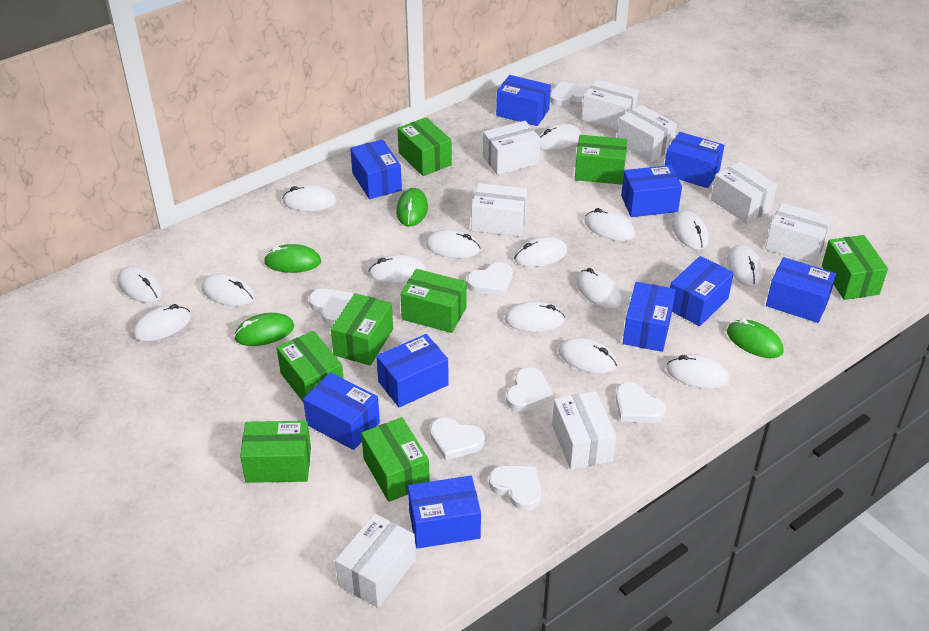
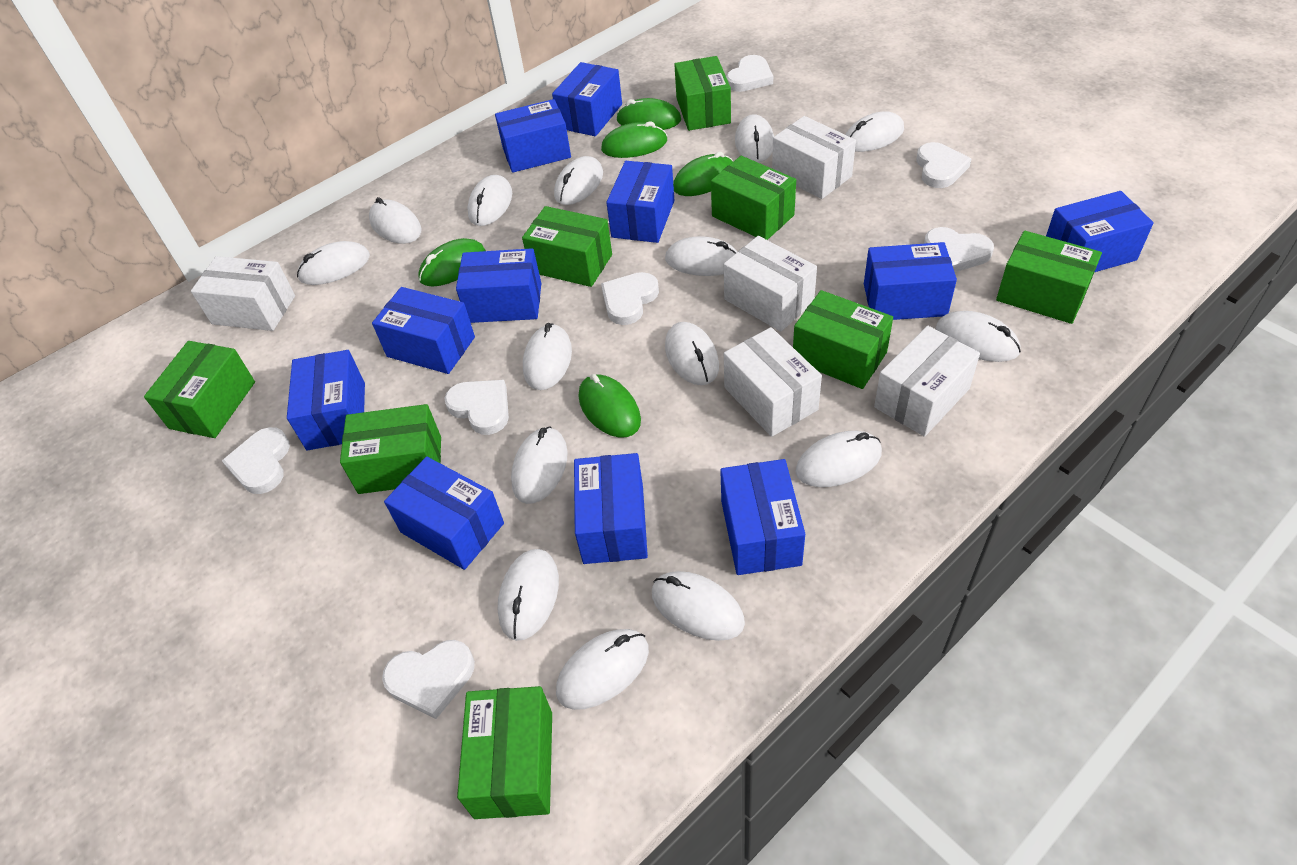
blue box: [303,372,380,450] [350,139,402,199] [376,334,449,407] [408,476,481,549] [496,75,551,126] [621,165,682,217] [623,282,676,352] [665,132,724,188] [670,256,734,326] [766,257,836,323] = 10 -> [287,350,365,450] [372,287,475,374] [384,456,504,570] [456,248,541,323] [495,99,571,173] [552,62,622,136] [574,453,648,564] [606,161,675,243] [720,459,805,575] [864,242,957,320] [1046,191,1154,272] = 11
green mouse: [234,313,294,346] [264,244,321,273] [396,188,428,226] [727,319,784,358] = 4 -> [418,238,486,287] [579,374,641,437] [601,121,667,158] [616,98,681,130] [673,151,733,196] = 5
white box: [335,513,416,608] [471,183,527,237] [483,121,541,175] [552,391,616,470] [582,79,638,130] [617,105,677,162] [711,162,777,224] [765,203,832,264] = 8 -> [191,256,295,331] [724,236,817,332] [724,327,822,437] [772,116,856,199] [874,326,980,437] = 5

